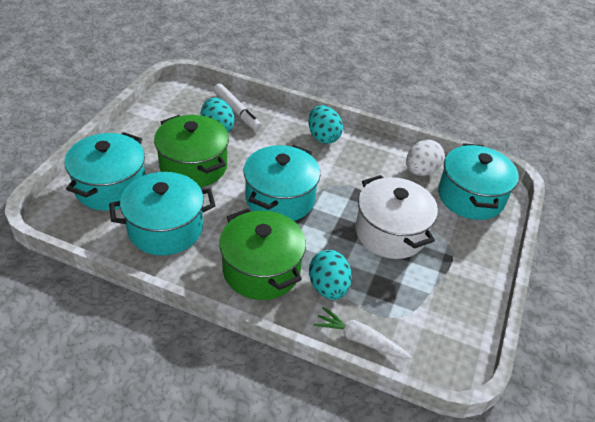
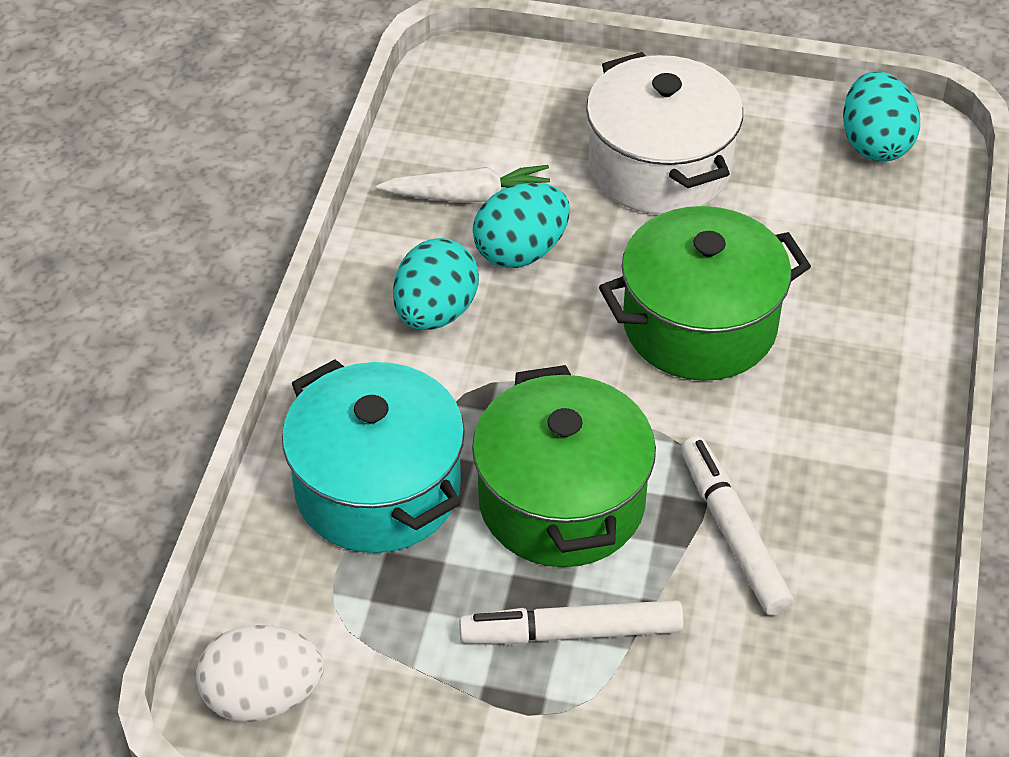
turquoise pot: [64,132,145,211] [109,172,216,255] [243,145,320,221] [438,143,519,220] = 4 -> [282,359,465,553] = 1
white marker: [214,83,261,131] = 1 -> [459,600,684,644] [681,436,794,616] = 2

